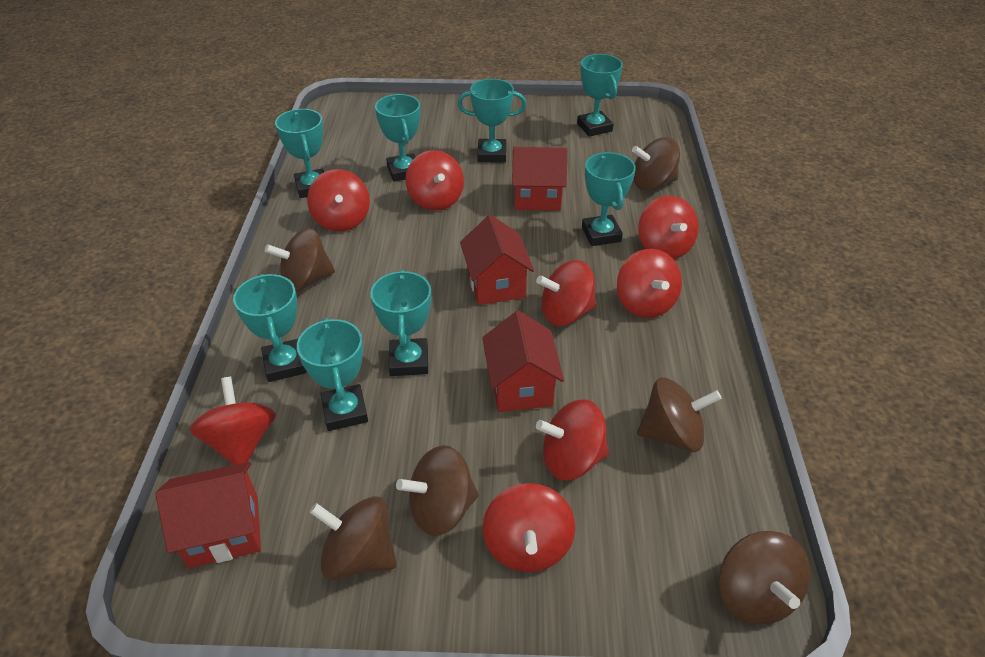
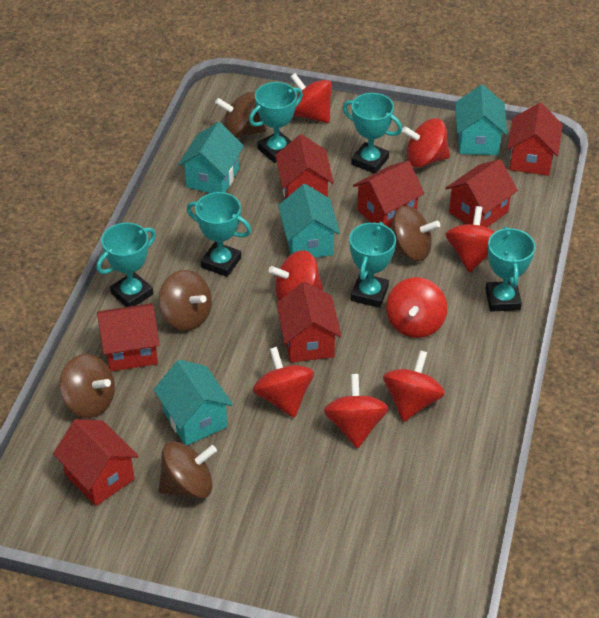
brown spinning top: [265,228,335,292] [309,496,397,580] [396,445,479,536] [632,137,680,191] [637,378,722,452] [719,531,810,625] = 6 -> [59,354,115,418] [158,441,217,499] [159,270,212,331] [215,92,266,138] [390,206,440,261] = 5
red house: [156,462,261,568] [460,215,534,305] [482,311,564,412] [512,147,567,211] = 4 -> [53,419,138,506] [97,303,159,371] [275,134,334,199] [276,281,341,363] [353,161,424,228] [445,159,518,227] [507,103,563,176] = 7
turquoise house: none = 0 -> [153,360,233,445] [178,122,244,193] [278,184,340,258] [455,85,507,155] = 4
turquoise trophy: [233,274,307,382] [275,109,324,198] [297,318,368,431] [370,270,431,376] [375,94,420,182] [457,79,527,162] [577,54,623,137] [582,152,636,246] = 8 -> [96,223,156,307] [187,192,251,277] [249,82,303,163] [343,93,402,174] [349,222,396,308] [485,226,535,312] = 6

